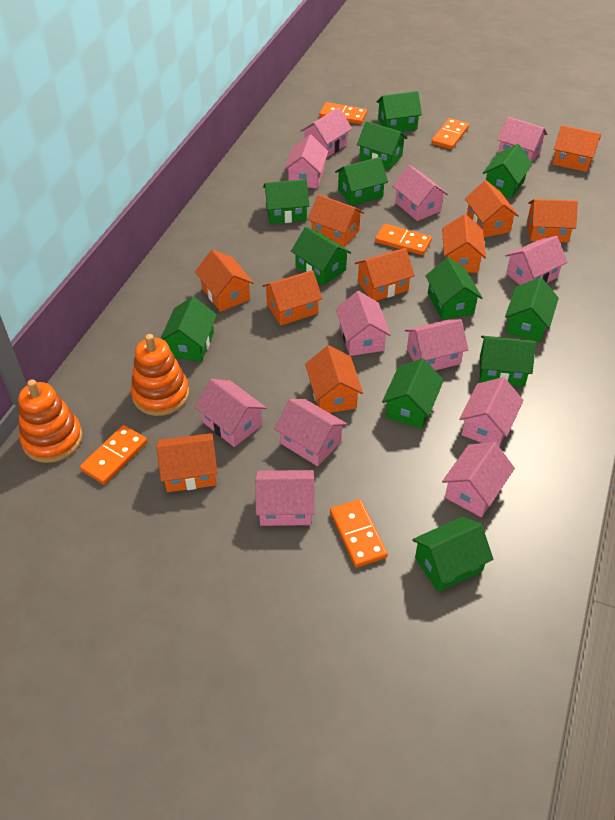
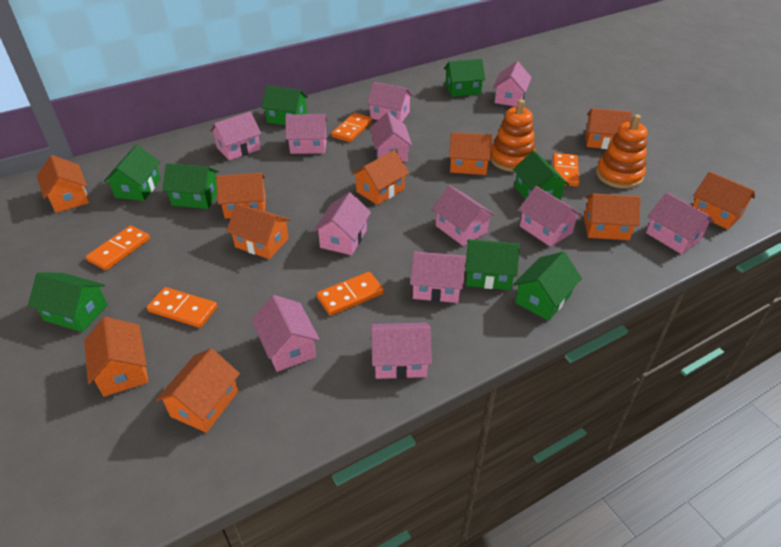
green house: [160,296,217,362] [263,179,310,224] [291,227,351,285] [335,157,388,206] [357,121,407,170] [376,91,422,132] [382,358,444,429] [412,517,494,592] [425,257,482,320] [480,336,536,387] [483,144,533,199] [505,277,559,342] = 12 -> [28,272,108,332] [103,145,161,201] [162,163,219,209] [261,85,308,125] [444,59,486,97] [465,239,520,290] [513,150,569,200] [513,252,582,321] = 8

